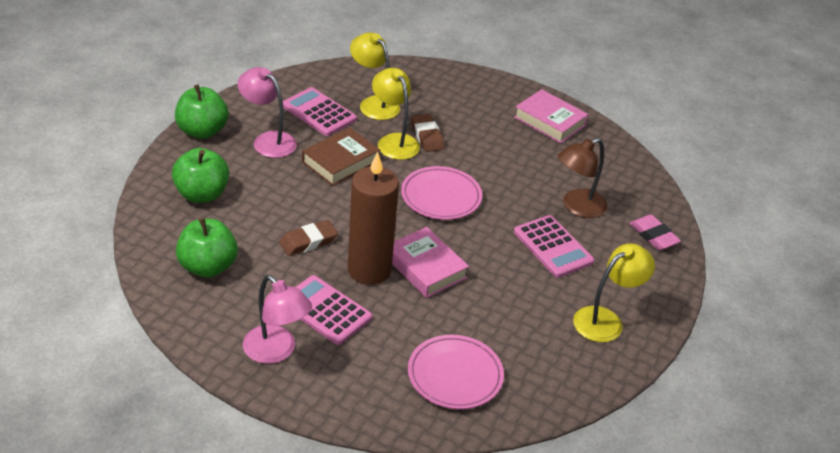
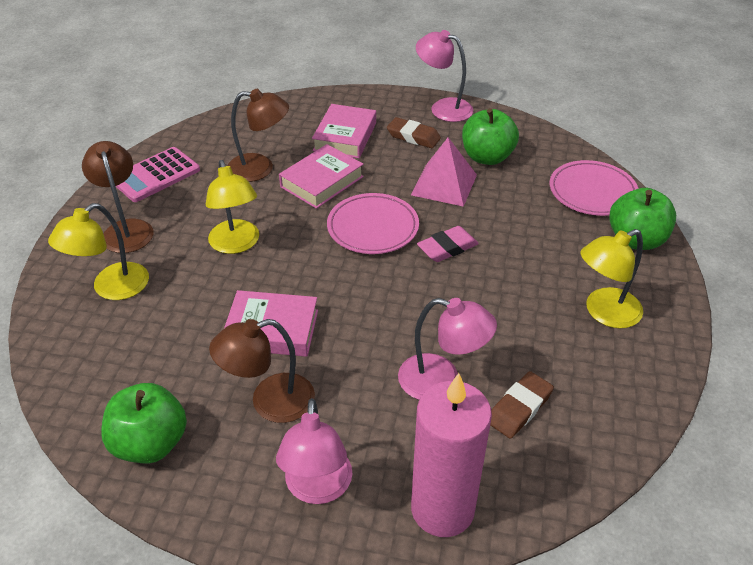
brown book: [302,127,380,186] = 1 -> none = 0
brown candle: [348,151,399,285] = 1 -> none = 0
brown lamp: [558,138,607,218] = 1 -> [82,141,154,253] [209,319,315,423] [227,89,289,182] = 3
pink book: [392,227,469,298] [514,89,588,143] = 2 -> [224,290,318,357] [279,144,364,209] [312,104,376,158] = 3
pink calculator: [283,87,357,136] [295,275,372,345] [514,215,594,278] = 3 -> [115,147,200,202] = 1
pink candle: none = 0 -> [411,373,492,537] = 1
pink lamp: [238,67,297,158] [243,275,312,364] = 2 -> [276,398,353,504] [398,298,497,400] [416,30,473,122] = 3
pink pyramid: none = 0 -> [411,137,477,207] = 1

